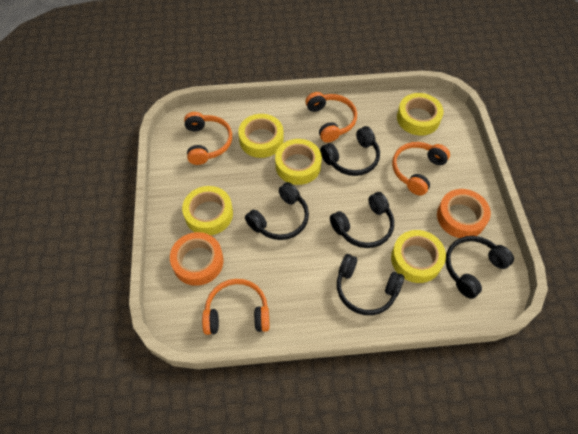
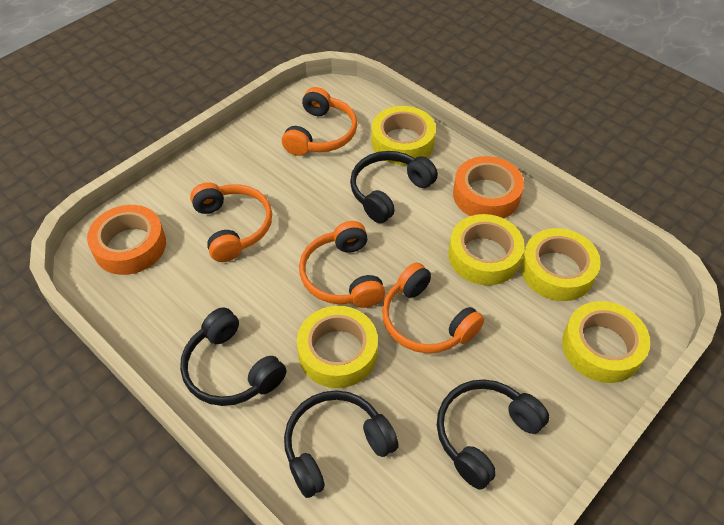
black headphones: [245,182,309,240] [320,126,380,176] [330,192,394,248] [337,254,404,315] [445,236,514,299] = 5 -> [180,307,287,406] [284,390,399,498] [350,151,438,223] [437,379,549,490] = 4

